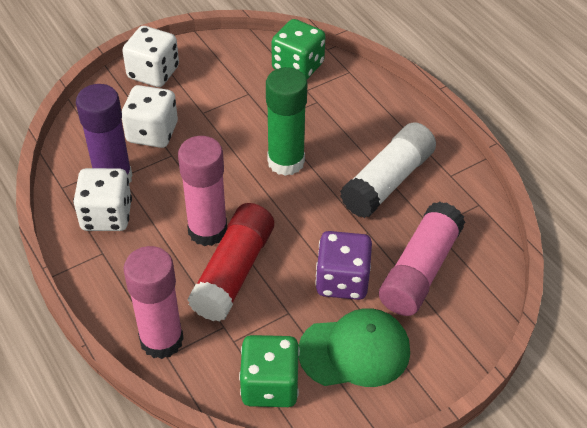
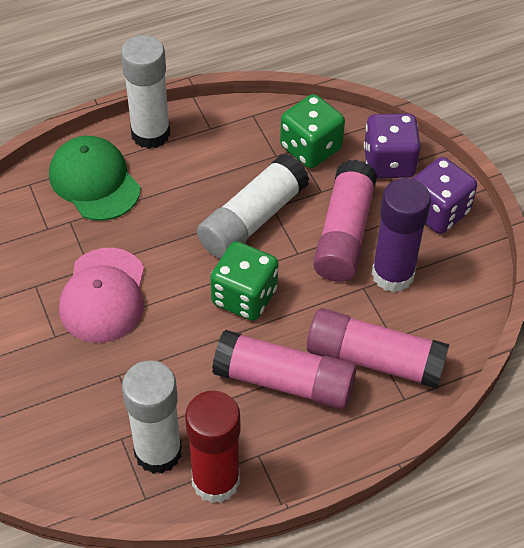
green glue stick: [266,67,308,176] = 1 -> none = 0
pink cap: none = 0 -> [59,248,144,343] = 1
purple dice: [315,231,372,300] = 1 -> [364,114,421,178] [413,157,477,234] = 2
white dice: [73,168,132,231] [122,26,179,87] [122,85,178,148] = 3 -> none = 0
white glue stick: [340,122,436,218] = 1 -> [121,35,170,149] [122,360,182,474] [197,154,309,259] = 3

